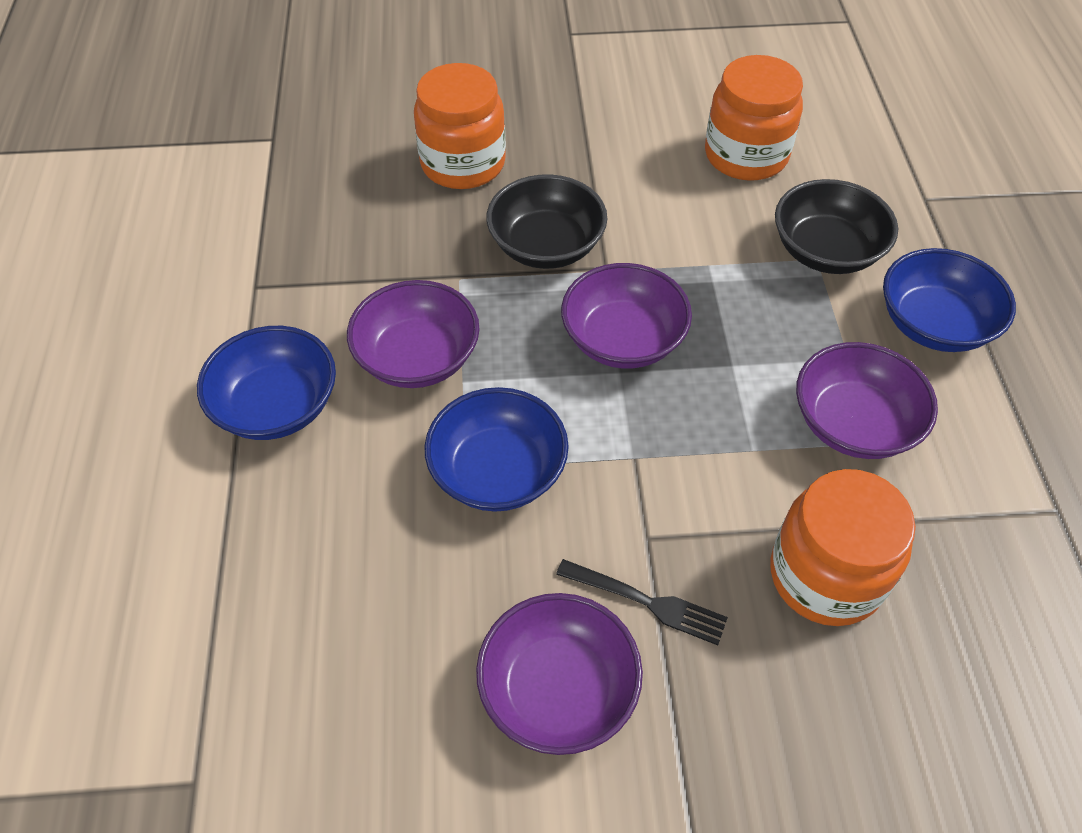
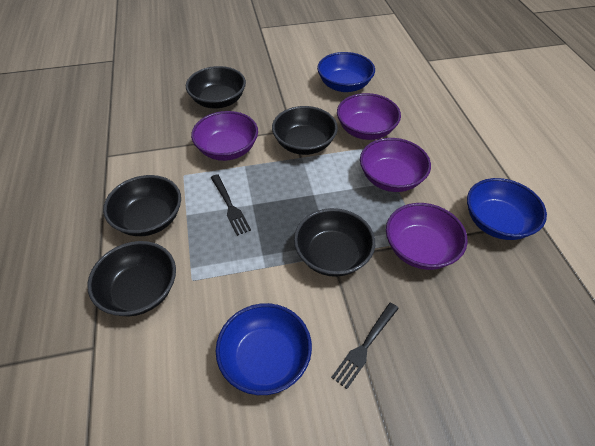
black bowl: [486,174,607,269] [775,179,898,274] = 2 -> [87,241,176,317] [103,175,181,236] [186,66,246,108] [272,106,338,155] [294,208,375,277] = 5
black fork: [556,559,728,645] = 1 -> [211,174,251,236] [331,303,399,389] = 2
orange jar: [414,63,506,189] [705,55,803,181] [770,469,916,626] = 3 -> none = 0

